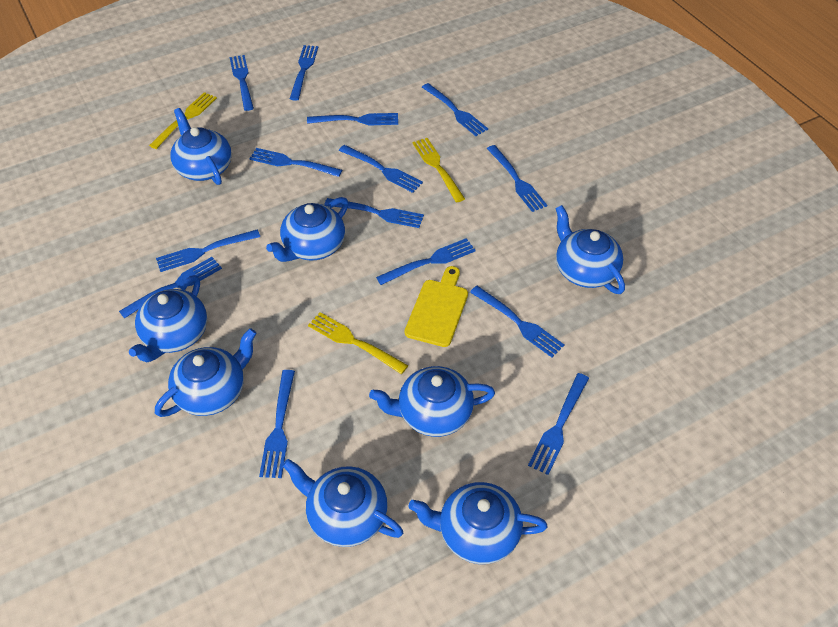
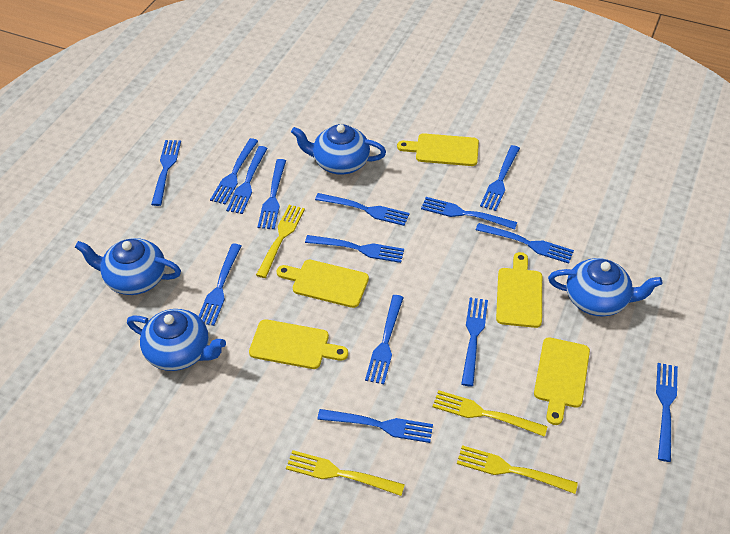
blue teapot: [129,275,207,362] [155,328,256,417] [170,108,232,185] [266,197,349,262] [282,459,403,547] [369,366,495,437] [409,482,547,564] [555,205,625,294] = 8 -> [75,238,181,295] [127,309,226,371] [291,124,386,175] [548,258,663,317] = 4
yellow cutting board: [405,266,468,347] = 1 -> [249,319,348,369] [276,260,369,308] [397,133,479,166] [496,252,542,328] [534,337,590,425] = 5
yellow fork: [149,92,217,149] [308,312,408,374] [412,138,465,203] = 3 -> [256,205,305,278] [286,450,405,496] [433,390,548,437] [457,445,578,494] = 4

